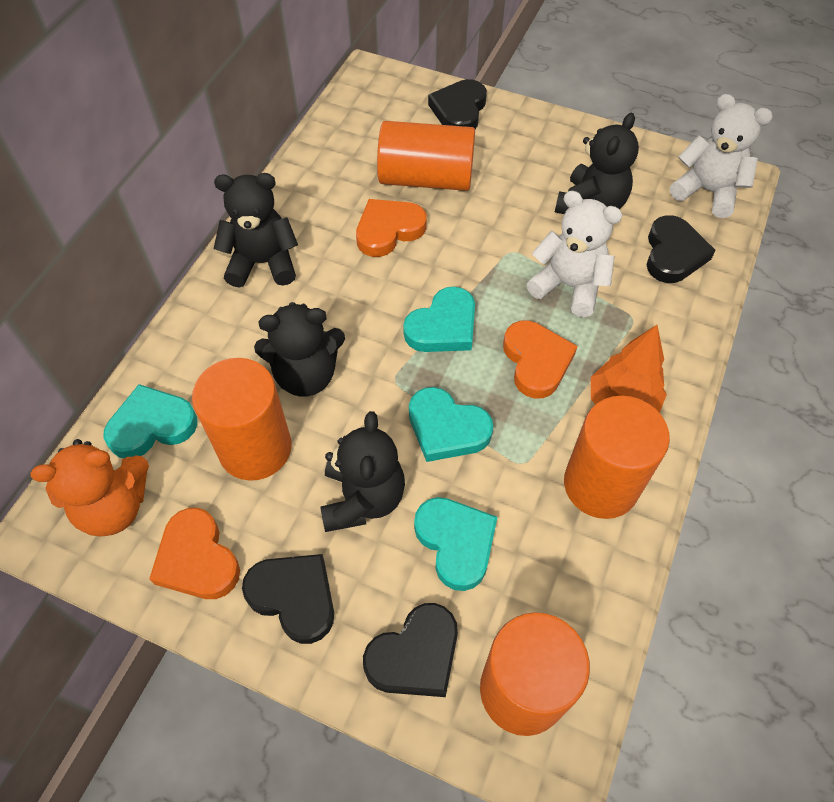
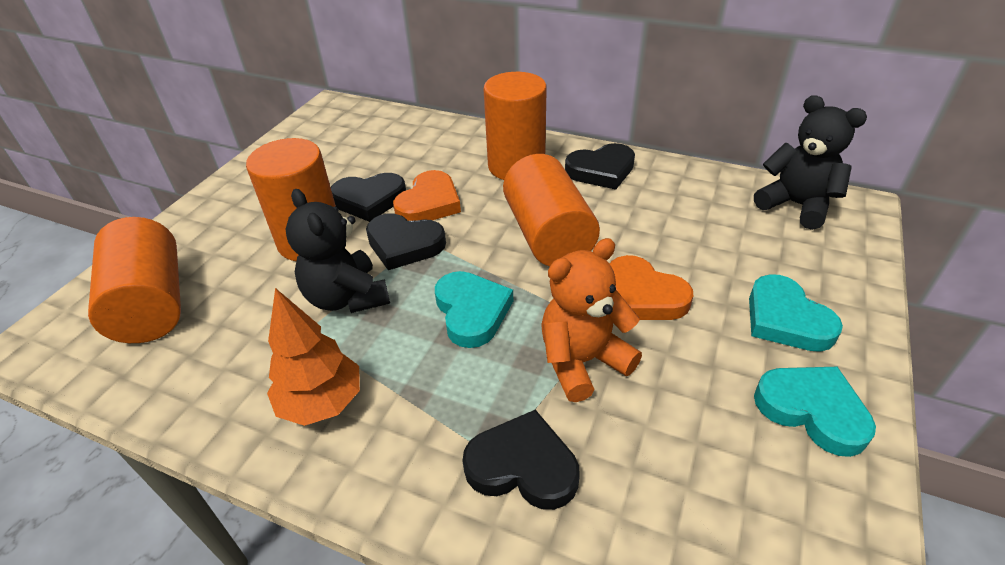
black teddy bear: [214,173,298,288] [254,302,345,397] [320,411,405,532] [555,113,639,214] = 4 -> [286,189,390,313] [754,95,867,230] = 2
orange heart: [149,508,240,599] [356,199,427,257] [503,320,577,399] = 3 -> [393,170,461,221] [610,255,693,320] = 2
turquoise heart: [104,384,198,458] [403,287,475,352] [409,387,493,462] [414,497,497,591] = 4 -> [435,271,513,348] [749,274,843,352] [754,367,876,457] = 3
white teddy bear: [527,191,622,317] [670,94,773,218] = 2 -> none = 0

